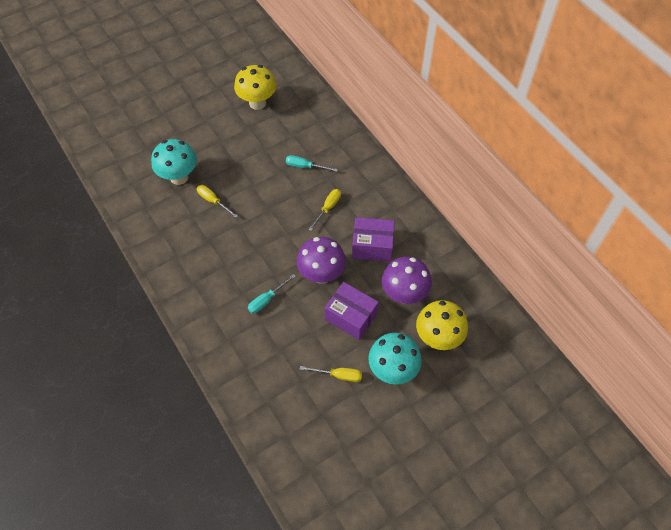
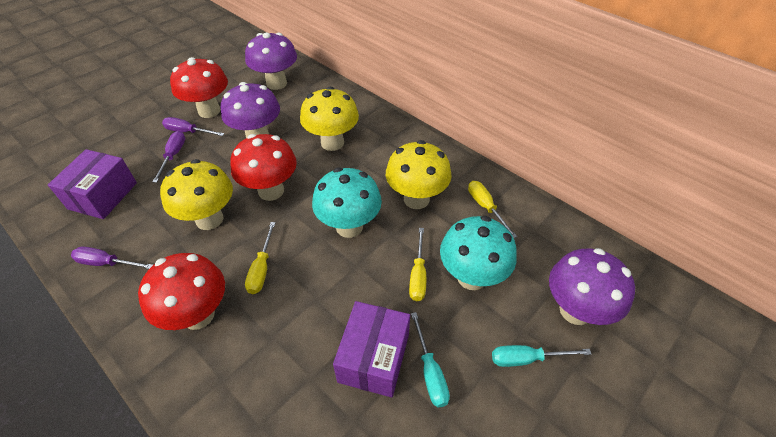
purple mushroom: [297,237,346,284] [382,257,432,304] = 2 -> [221,82,280,138] [245,32,297,90] [549,248,635,325] = 3
purple screwdriver: none = 0 -> [71,246,153,269] [153,131,185,183] [162,117,224,136] = 3
red mushroom: none = 0 -> [138,253,225,330] [170,57,228,118] [230,134,297,201] = 3
yellow mushroom: [234,65,276,110] [416,300,468,350] = 2 -> [160,159,233,230] [300,87,359,151] [386,140,452,209] = 3

